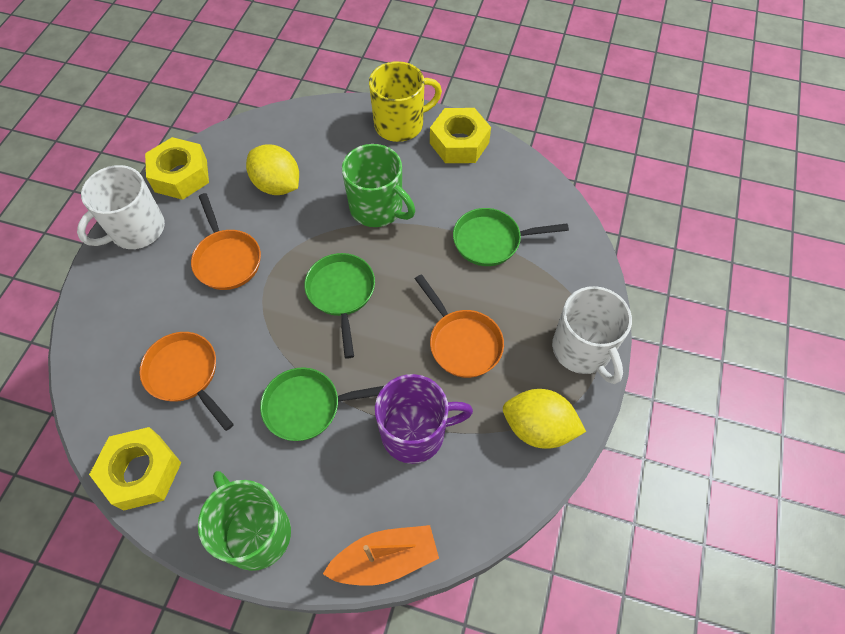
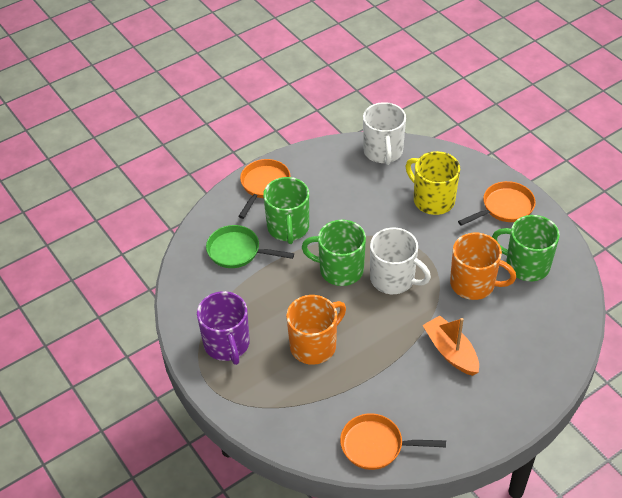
green mug: [198,471,291,571] [342,144,415,227] = 2 -> [263,177,309,244] [302,220,366,286] [492,215,560,281] = 3
green pan: [260,367,384,441] [304,253,375,358] [453,208,569,266] = 3 -> [206,225,294,268] = 1
orange mug: none = 0 -> [286,295,346,365] [450,233,516,300] = 2
yellow lemon: [246,144,299,195] [503,389,586,449] = 2 -> none = 0
yellow nut: [89,427,181,511] [145,137,209,200] [430,108,491,163] = 3 -> none = 0

